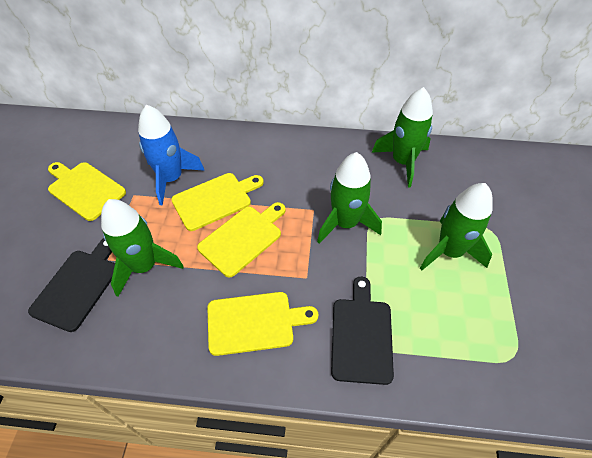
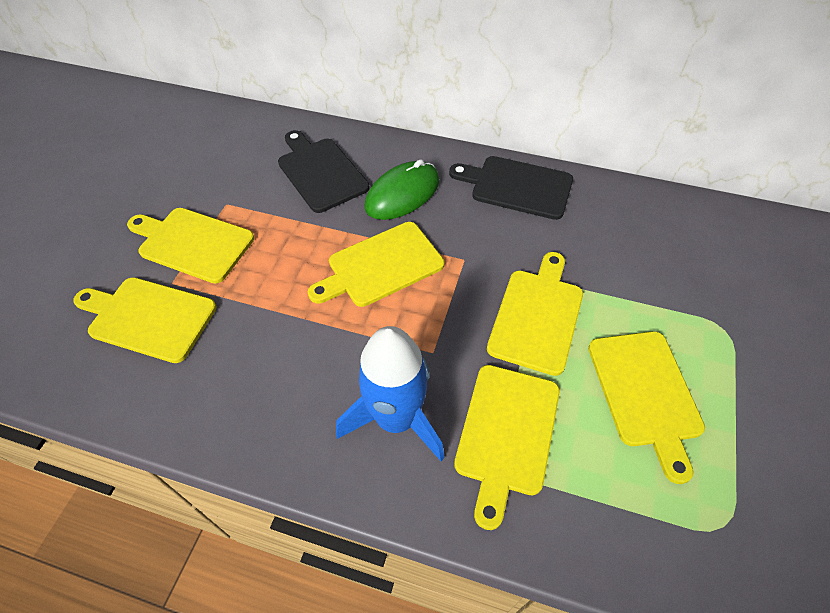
green mouse: none = 0 -> [364,159,439,220] = 1
green rocket: [101,199,184,297] [317,152,382,244] [372,87,433,187] [420,183,493,270] = 4 -> none = 0
yellow cutting board: [48,162,126,221] [171,173,264,231] [197,202,286,278] [207,292,318,356] = 4 -> [73,277,217,363] [127,208,254,283] [308,222,444,307] [454,365,560,530] [487,252,583,376] [588,331,705,484] = 6

